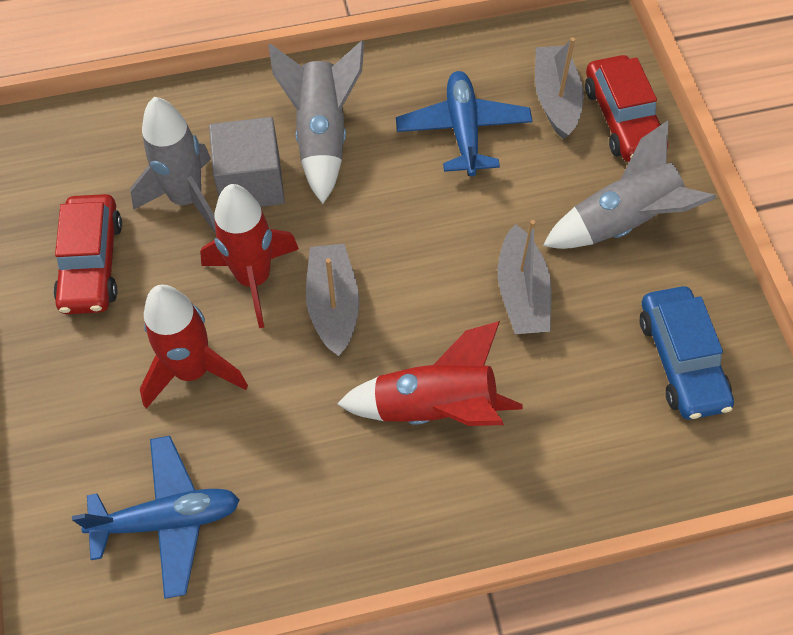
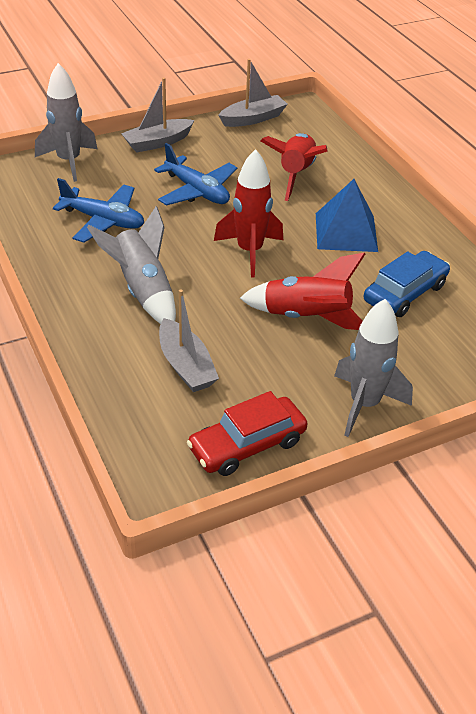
blue pyramid: none = 0 -> [316,179,378,252] = 1
grey cube: [209,117,285,207] = 1 -> none = 0
red car: [53,194,122,314] [585,55,668,162] = 2 -> [187,391,308,476] = 1

